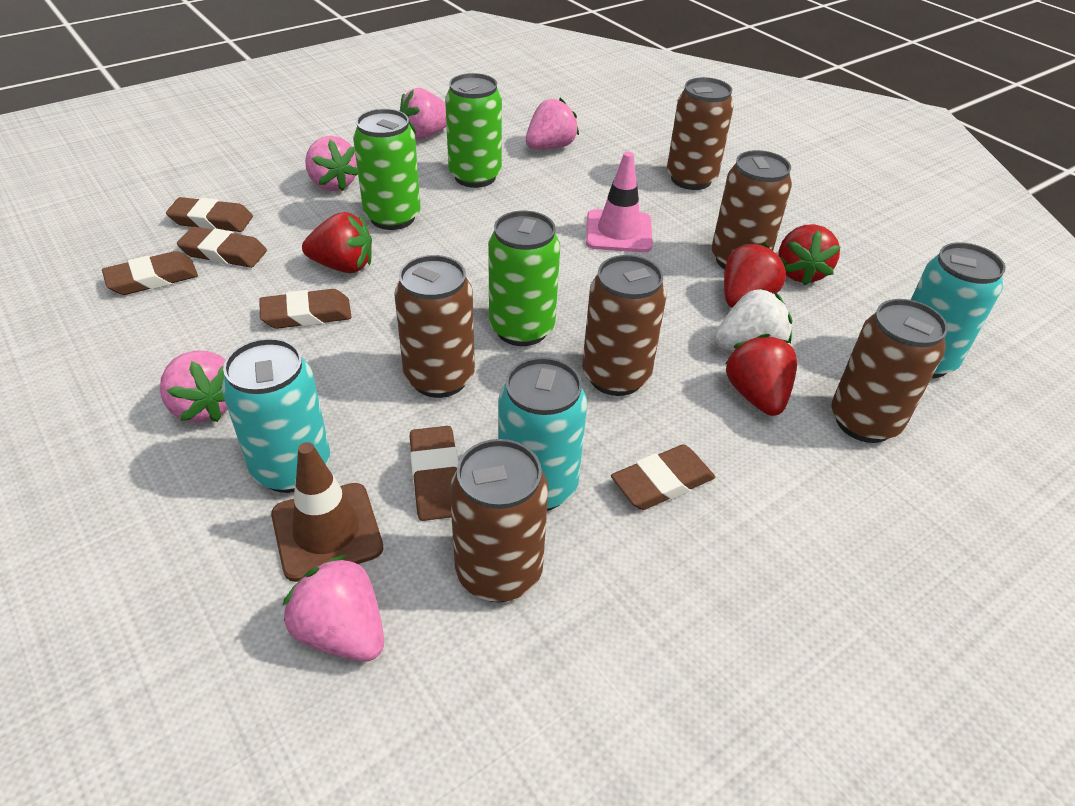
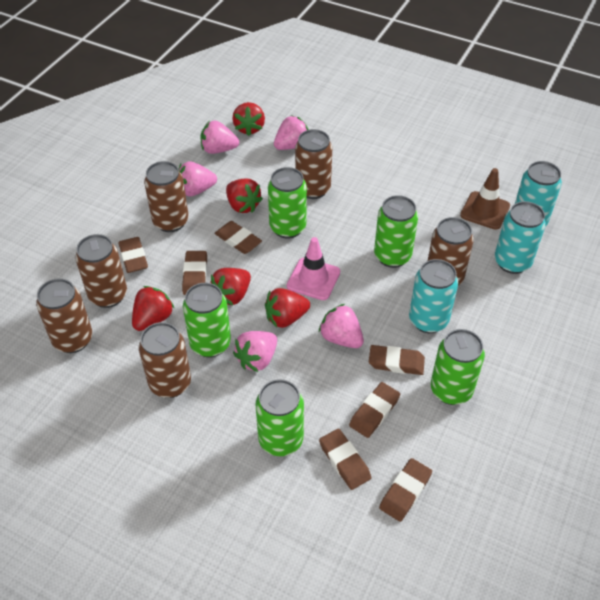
brown eraser: [102,251,198,295] [166,197,253,232] [177,227,267,268] [259,289,352,329] [410,426,459,521] [611,444,715,510] = 6 -> [118,237,148,273] [182,251,207,295] [214,221,262,254] [319,429,371,490] [349,382,400,438] [369,345,425,375] [379,458,432,522] = 7
green can: [353,109,421,230] [445,73,502,188] [488,211,560,346] = 3 -> [183,283,231,357] [255,379,304,456] [268,167,307,239] [374,195,418,268] [431,329,485,405] = 5
red strawberry: [302,212,372,273] [724,243,787,308] [725,334,797,416] [778,224,841,286] = 4 -> [132,286,174,331] [211,268,251,305] [226,179,263,213] [233,102,265,136] [265,288,310,328] = 5
white strawberry: [715,288,792,351] = 1 -> none = 0

